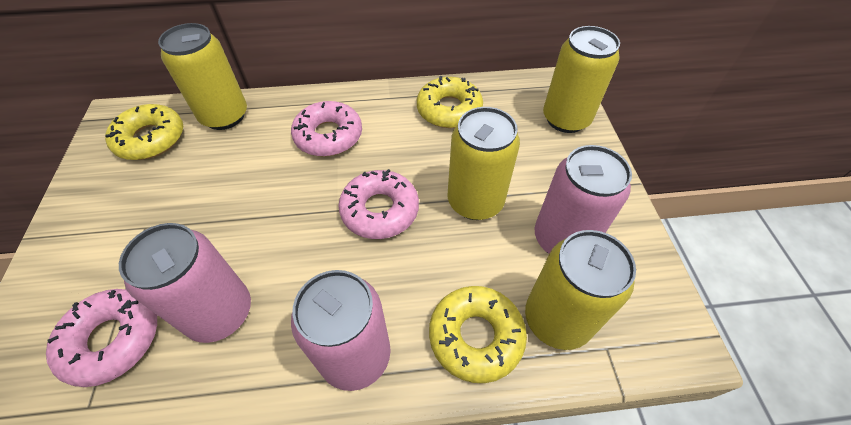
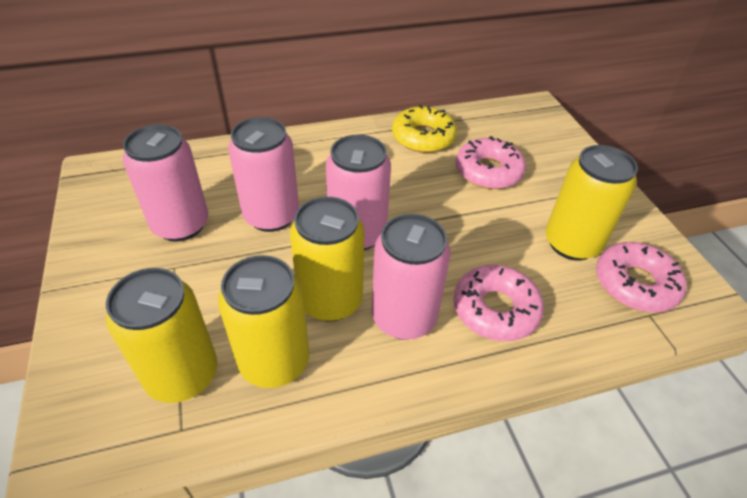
pink can: [119,223,251,343] [291,270,391,391] [535,145,632,254] = 3 -> [123,124,208,241] [228,117,299,232] [326,134,391,250] [372,214,451,340] = 4
yellow donut: [105,104,183,160] [417,76,483,128] [429,286,527,383] = 3 -> [392,105,457,153] = 1

